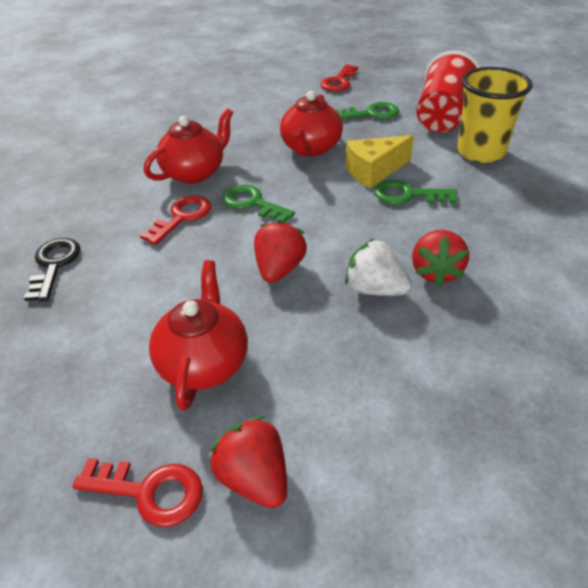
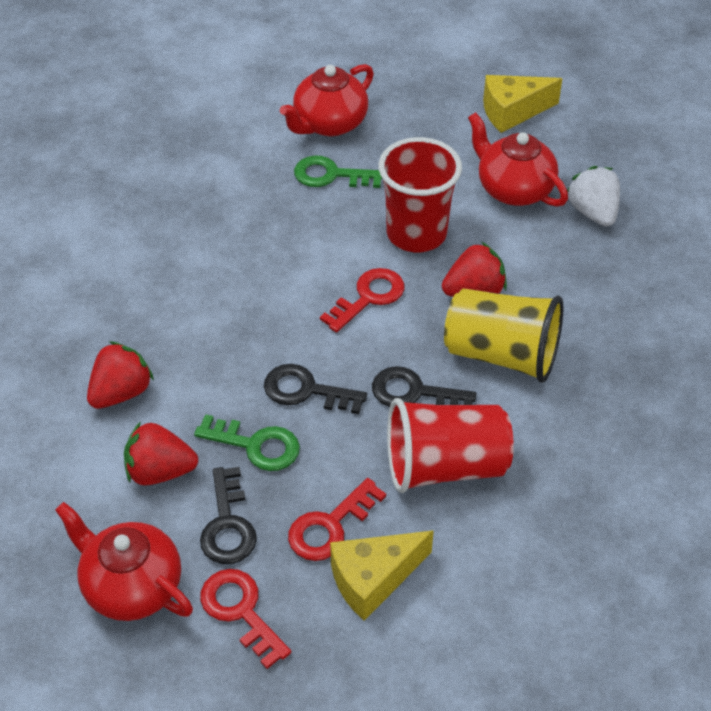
black key: [24,238,81,301] = 1 -> [200,467,257,564] [264,364,367,414] [372,366,476,407] = 3
green key: [222,185,295,221] [336,102,399,120] [374,180,457,204] = 3 -> [194,414,300,471] [294,155,383,188] = 2
red cup: [416,51,481,133] = 1 -> [379,137,462,252] [387,398,514,493] = 2
yellow cheese: [346,135,414,188] = 1 -> [330,531,434,621] [483,75,562,133] = 2

